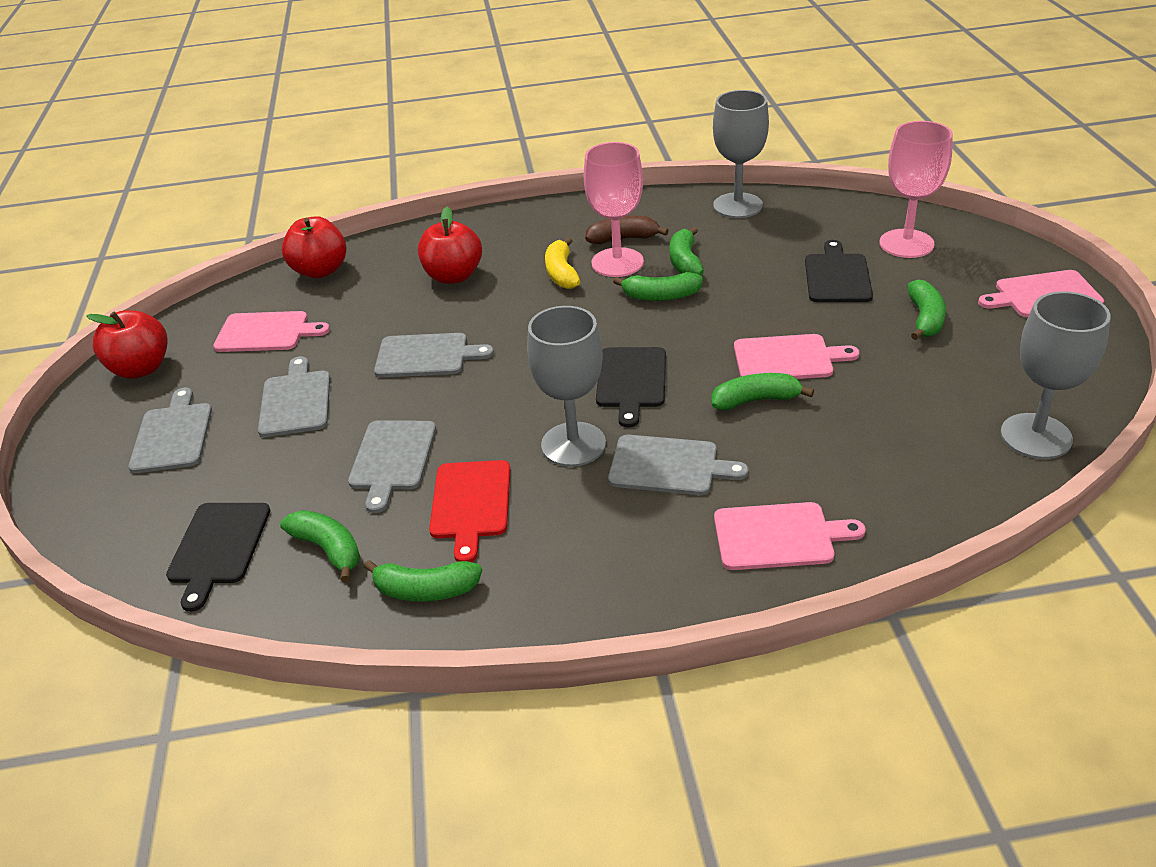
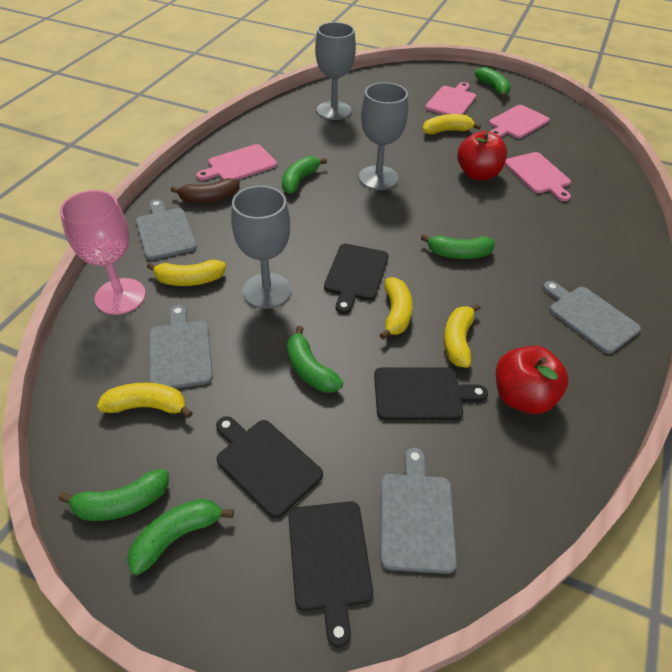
black cutting board: [166,503,270,612] [596,347,666,428] [805,240,873,302] = 3 -> [216,416,323,518] [288,501,373,648] [324,244,389,314] [374,367,488,420] = 4
grey cutting board: [128,388,212,473] [258,356,330,437] [348,420,436,513] [374,333,494,377] [608,435,748,495] = 5 -> [136,199,197,260] [149,305,213,389] [381,448,457,574] [543,281,641,354] = 4
pink goblet: [584,142,644,277] [880,121,953,258] = 2 -> [60,190,146,315] = 1
red apple: [86,310,168,379] [282,216,346,278] [418,207,482,284] = 3 -> [457,131,507,180] [496,346,568,414] = 2
red cutting board: [429,460,510,562] = 1 -> none = 0
yellow banana: [545,237,580,289] = 1 -> [97,383,193,418] [147,260,226,286] [380,277,413,340] [423,114,481,135] [444,304,481,368] = 5

